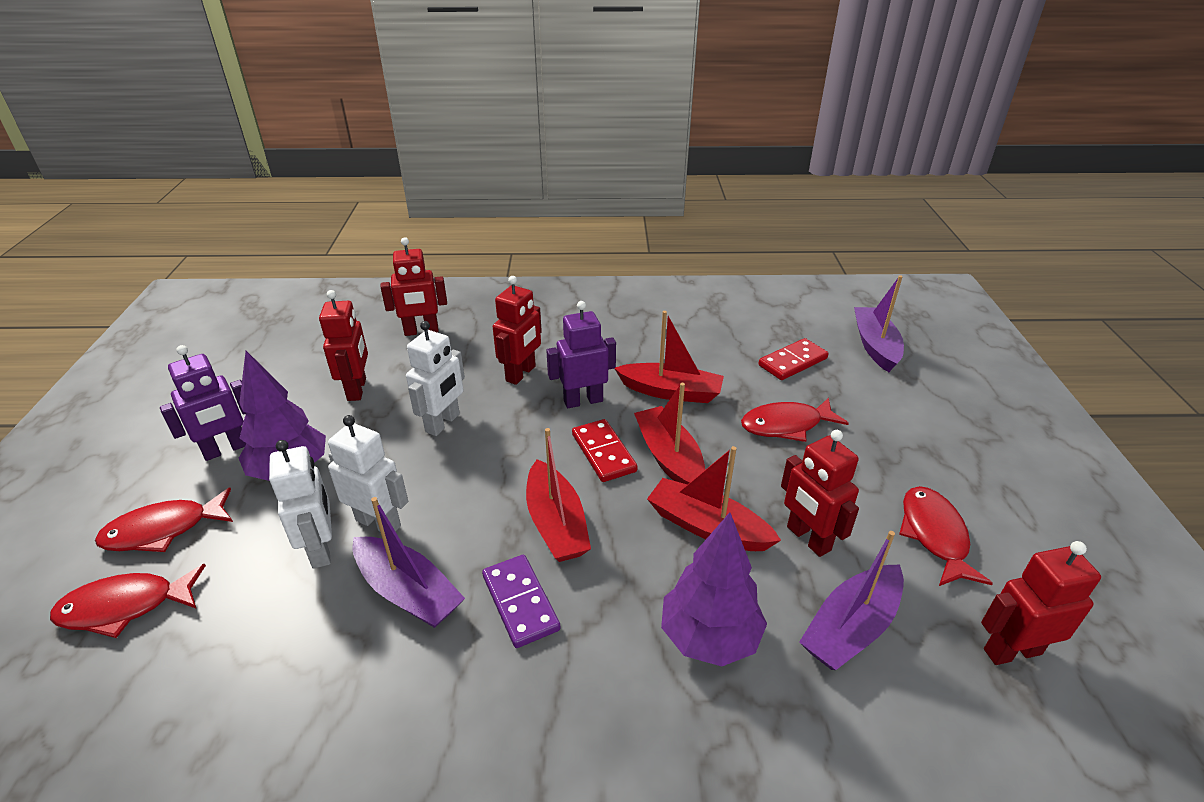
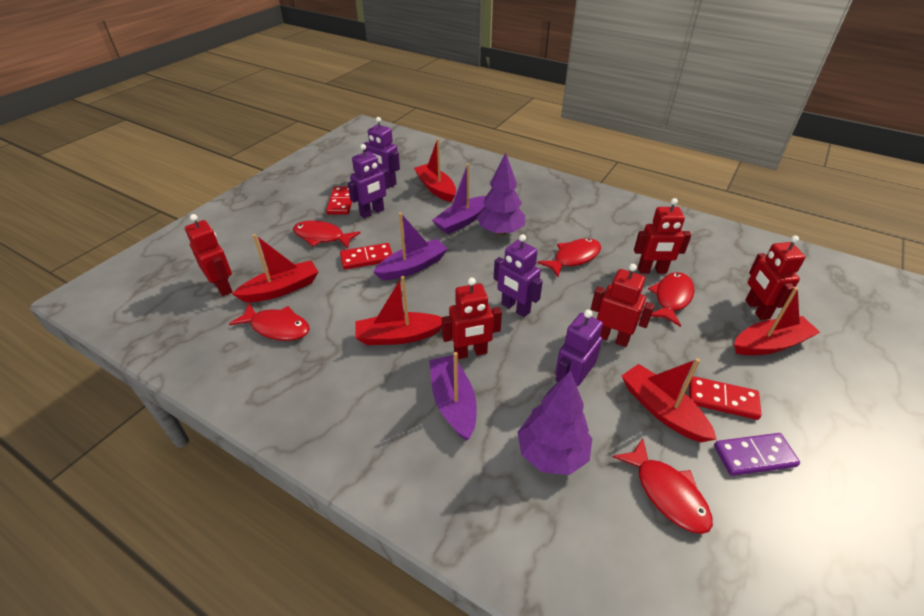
purple robot: [160,345,247,461] [546,301,616,408] = 2 -> [348,144,390,218] [363,117,400,187] [494,234,543,317] [555,310,603,386] = 4
red boat: [526,428,591,562] [614,311,724,403] [634,383,705,484] [647,446,781,551] = 4 -> [232,234,318,302] [355,276,442,345] [414,139,456,202] [621,358,717,442] [734,287,820,355] = 5
red domino: [572,419,638,482] [758,338,829,380] = 2 -> [326,186,352,214] [340,243,392,270] [689,376,761,420] = 3
red fish: [50,564,206,638] [95,487,233,552] [741,397,849,442] [899,486,993,586] = 4 -> [229,303,310,341] [293,220,361,248] [538,238,601,277] [613,438,713,534] [648,272,695,327] = 5
white robot: [269,440,332,569] [328,415,408,532] [406,321,465,436] = 3 -> none = 0

